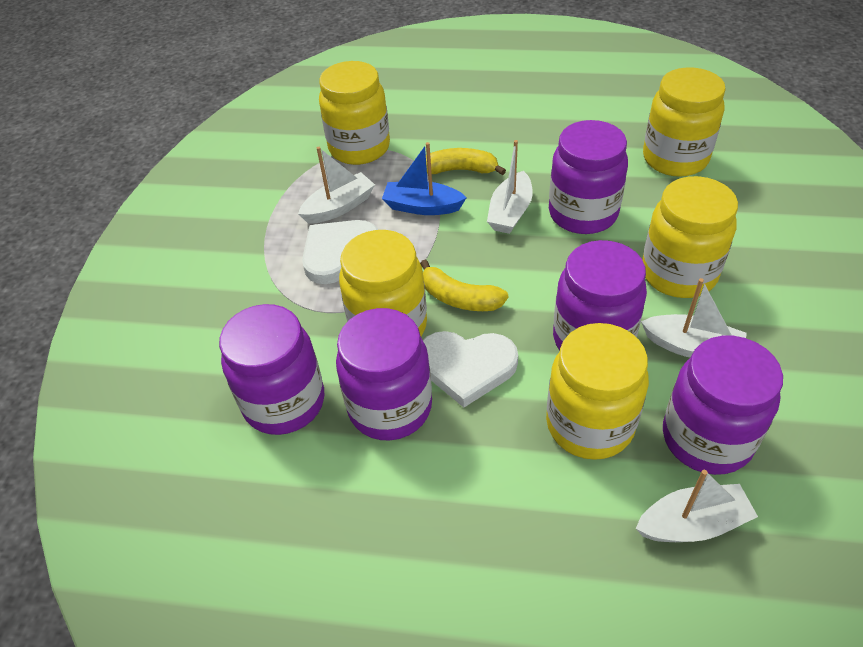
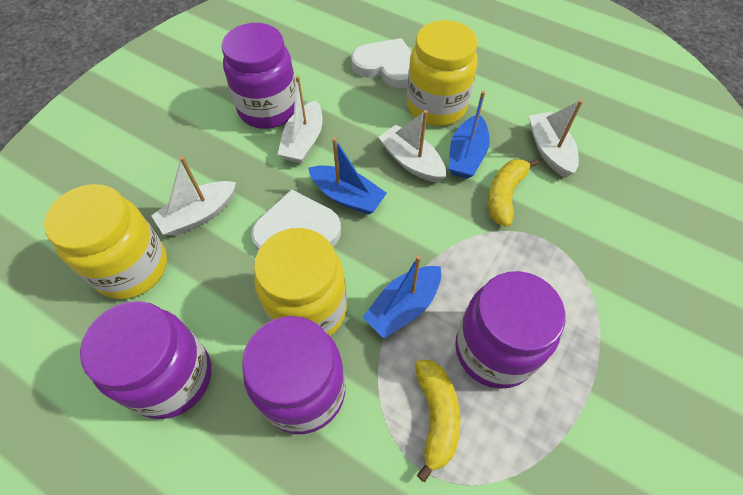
blue boat: [382,142,467,215] = 1 -> [308,137,387,215] [362,255,441,338] [448,91,490,179] = 3
purple jar: [219,304,324,435] [336,308,432,440] [549,120,628,234] [553,240,647,351] [663,336,783,475] = 5 -> [80,301,211,419] [221,23,296,129] [242,316,345,434] [455,271,566,389] = 4
yellow jar: [319,61,390,165] [339,230,427,336] [546,323,649,460] [642,176,738,298] [643,67,726,177] = 5 -> [44,184,167,299] [254,228,347,336] [407,20,478,126] = 3

